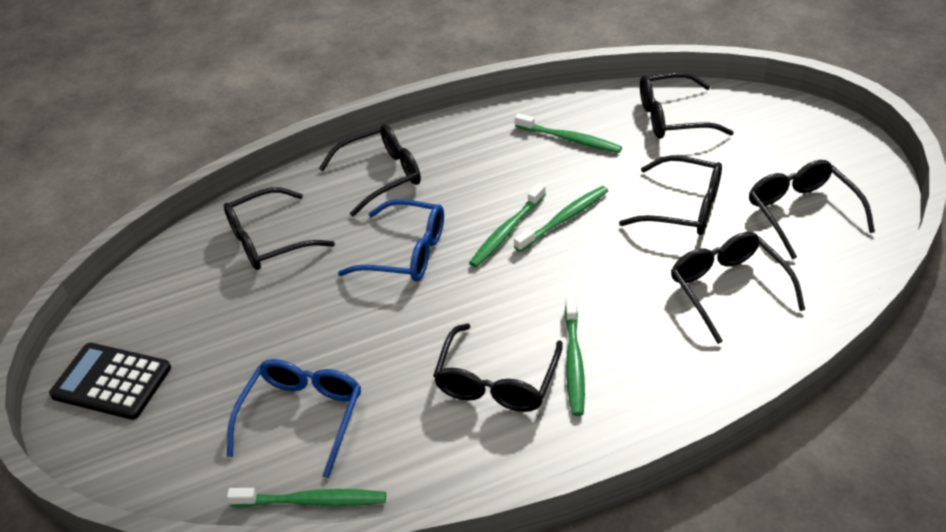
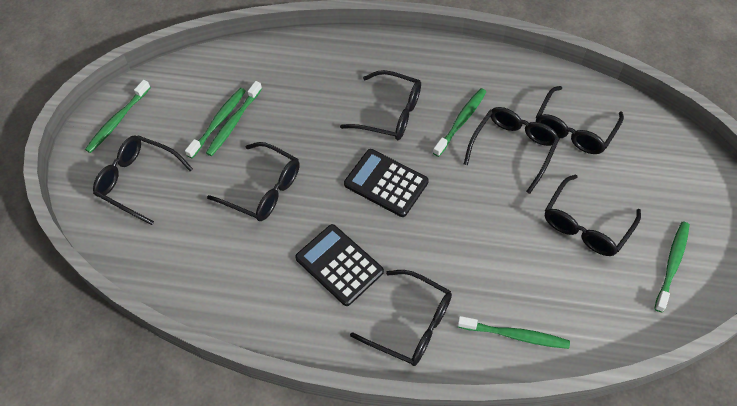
black calculator: [49,343,171,420] = 1 -> [295,224,384,306] [344,149,429,217] = 2
blue glasses: [227,359,361,478] [338,199,444,281] = 2 -> none = 0
green toothbrush: [227,488,386,507] [469,183,546,267] [514,186,608,252] [515,113,622,153] [565,296,585,416] = 5 -> [85,80,151,153] [185,88,246,158] [206,81,262,156] [433,88,486,157] [458,316,570,349] [654,222,690,313] = 6

